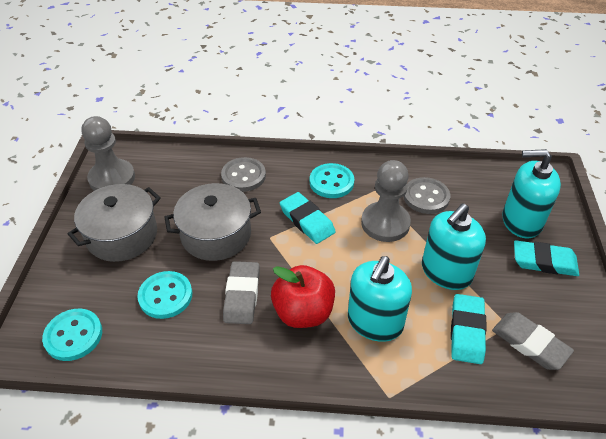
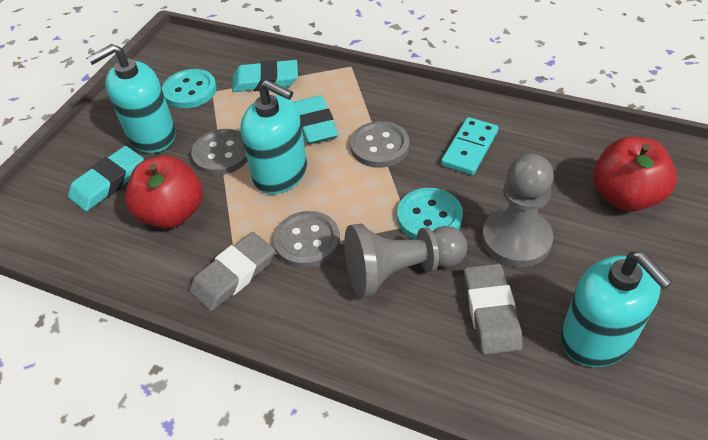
grey button: [221,157,266,192] [403,177,450,214] = 2 -> [191,129,248,175] [273,211,340,268] [350,121,409,168] = 3
grey pot: [68,184,161,262] [165,183,261,261] = 2 -> none = 0
red apple: [271,265,335,328] = 1 -> [125,156,203,228] [593,137,677,211] = 2
turquoise button: [42,309,102,361] [137,271,192,319] [310,163,354,198] = 3 -> [162,69,217,108] [397,188,463,240] = 2
turquoise domino: none = 0 -> [441,117,498,175] = 1

